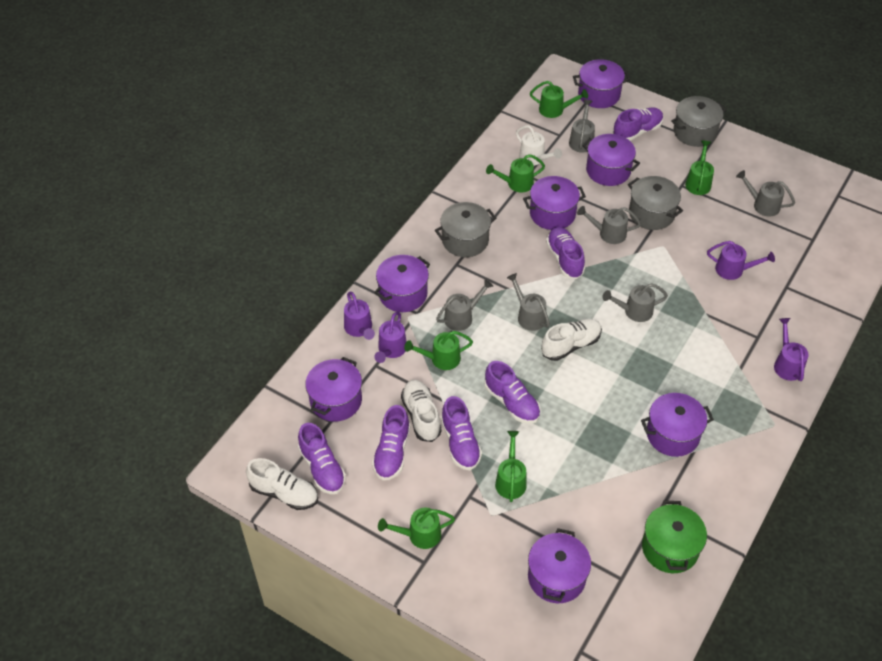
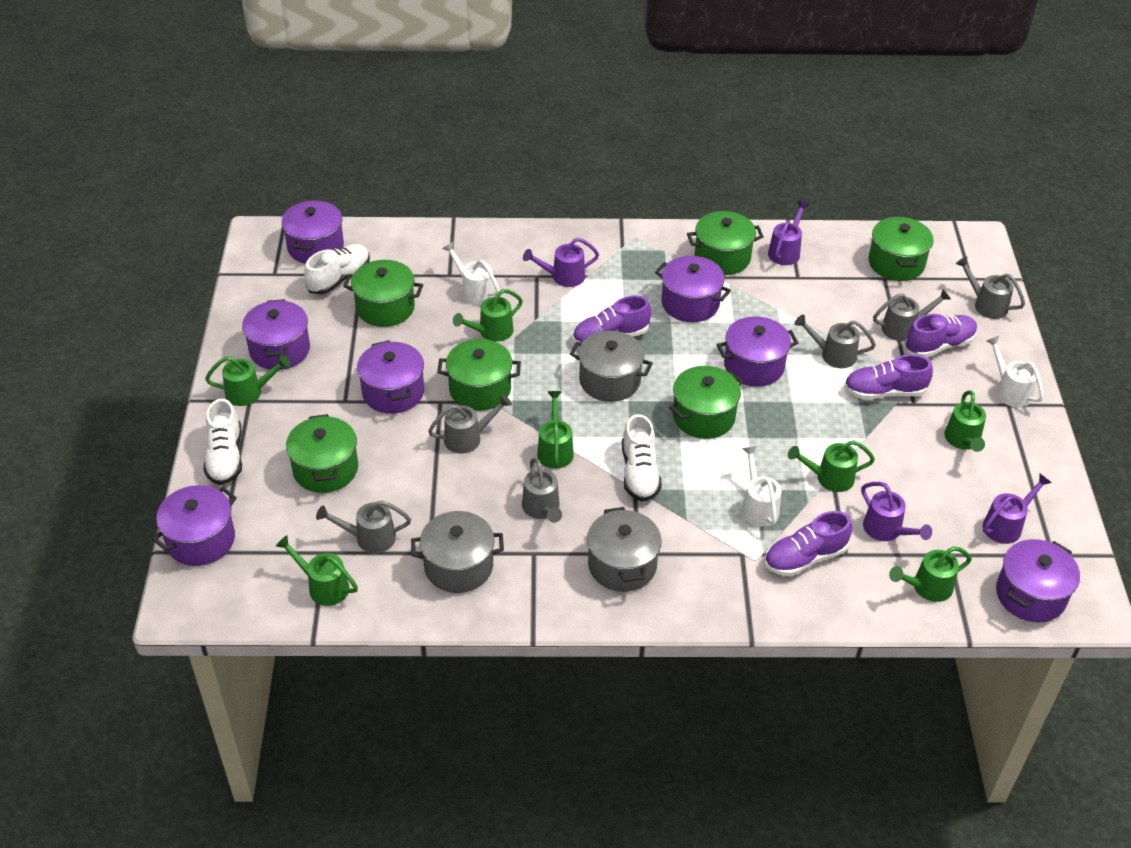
green pot: [642,500,707,573] = 1 -> [286,414,358,493] [343,260,423,327] [437,339,521,411] [669,366,744,439] [687,211,764,275] [869,217,933,281] = 6
green watering can: [378,507,455,549] [404,331,473,370] [486,154,545,193] [495,431,527,502] [530,81,588,118] [685,140,714,195] = 6 -> [205,355,291,406] [276,535,358,606] [453,289,523,342] [537,391,574,469] [788,440,875,492] [889,546,972,602] [944,391,986,452] = 7
purple shoe: [298,423,346,494] [372,405,410,480] [441,396,482,470] [485,361,541,424] [546,227,585,279] [613,108,663,141] = 6 -> [573,295,651,343] [764,511,852,576] [844,354,933,399] [905,314,978,357] = 4
white watering can: [516,125,562,165] = 1 -> [442,242,500,305] [742,446,781,527] [986,336,1044,407] = 3

